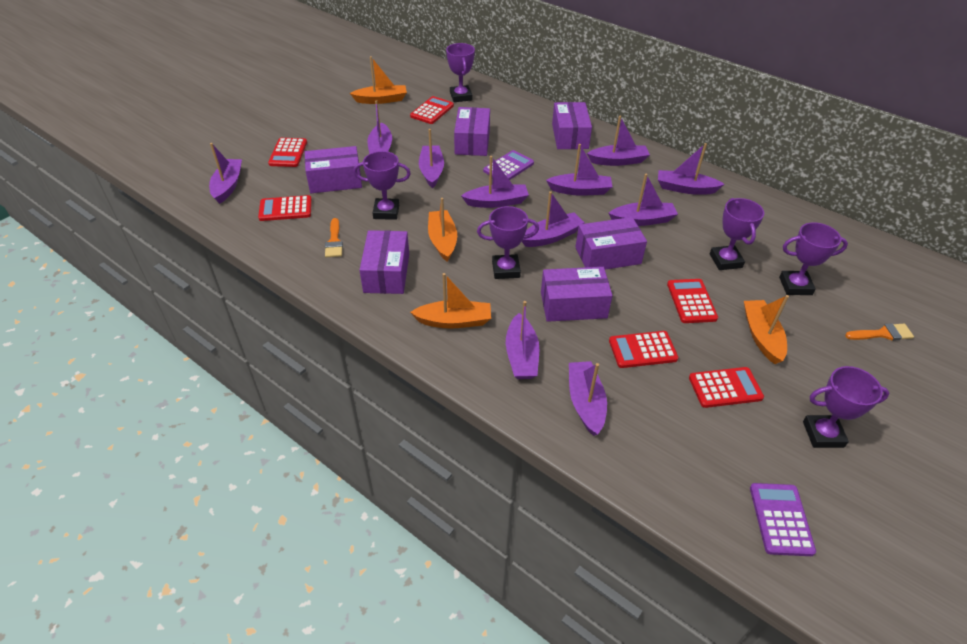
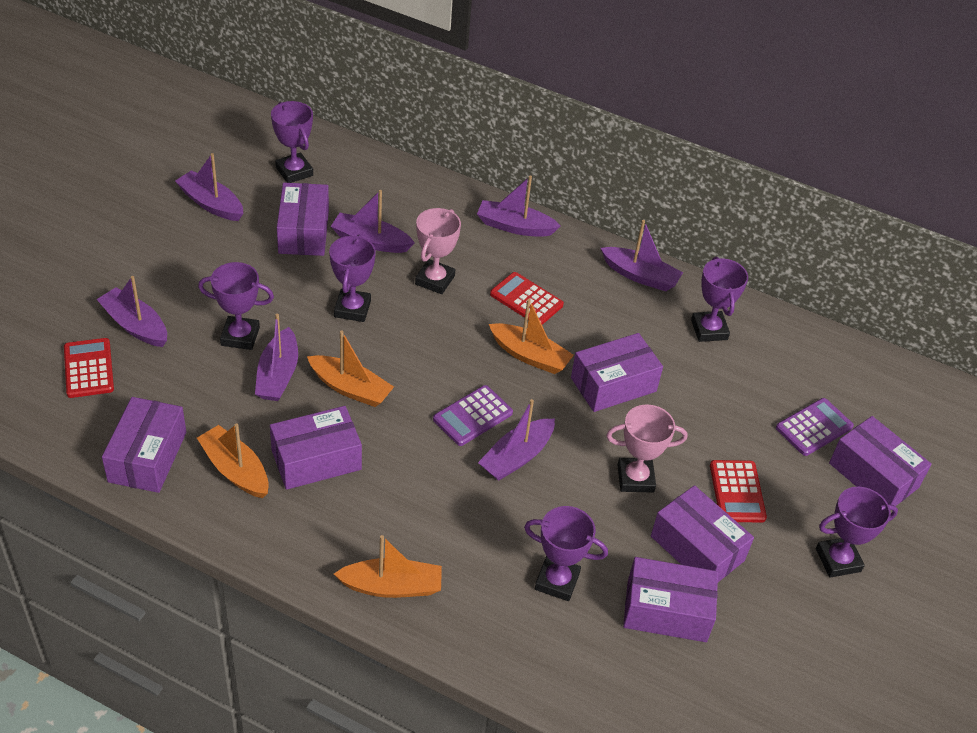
orange brush: [325,218,343,257] [845,323,914,341] = 2 -> none = 0
pink trophy: none = 0 -> [415,208,461,294] [606,404,687,493] = 2
purple boat: [209,143,242,204] [368,100,392,154] [419,129,444,188] [461,156,529,208] [506,301,539,379] [522,191,585,247] [546,144,613,196] [569,361,607,436] [587,116,650,166] [608,174,678,226] [658,143,724,195] = 11 -> [96,276,167,347] [175,153,244,221] [255,313,298,401] [331,190,415,253] [477,175,560,237] [478,399,555,481] [601,220,683,291] = 7
purple box: [305,146,362,193] [360,230,409,294] [454,107,490,156] [541,267,613,322] [552,102,592,149] [575,217,647,270] = 6 -> [102,397,186,493] [270,406,362,490] [277,183,329,256] [571,333,663,412] [623,557,718,642] [651,485,754,582] [829,416,932,506] = 7
red calculator: [258,195,312,221] [268,138,307,167] [410,96,454,124] [609,331,679,368] [667,279,718,323] [689,367,764,408] = 6 -> [64,338,114,398] [490,272,564,325] [710,460,767,522] = 3

